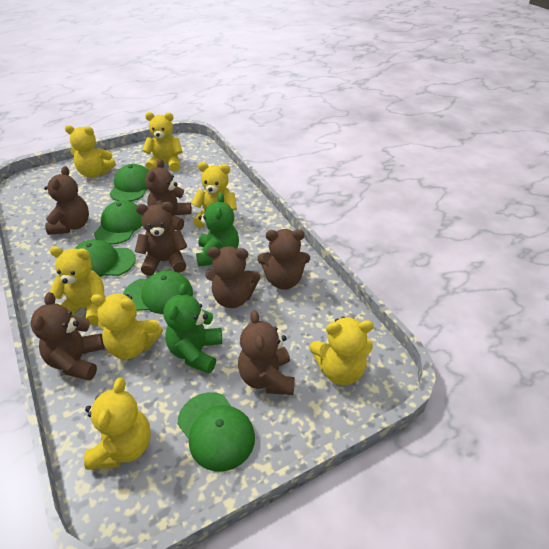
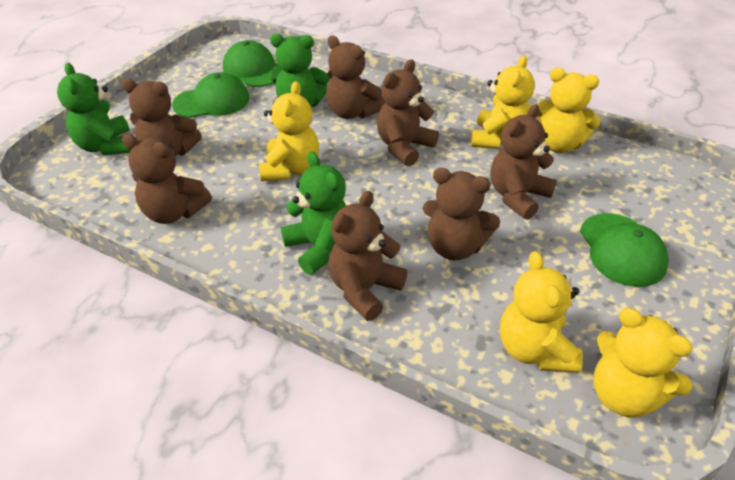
green cap: [75,239,136,277] [94,200,142,245] [109,164,149,201] [123,270,193,314] [177,392,255,471] = 5 -> [172,72,250,118] [223,40,278,87] [580,213,669,287] = 3
green teddy bear: [164,283,222,374] [196,193,239,267] = 2 -> [57,63,131,155] [270,34,329,107] [281,152,347,275] = 3
yellow teddy bear: [50,246,105,325] [65,125,116,178] [84,378,151,470] [91,294,163,359] [142,112,183,172] [191,162,237,228] [310,317,374,385] = 7 -> [259,81,319,181] [471,55,535,149] [500,251,583,373] [537,68,601,153] [593,308,693,417] = 5

